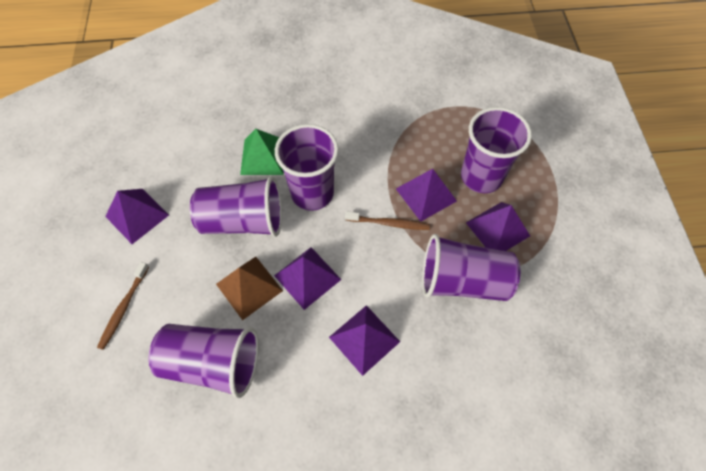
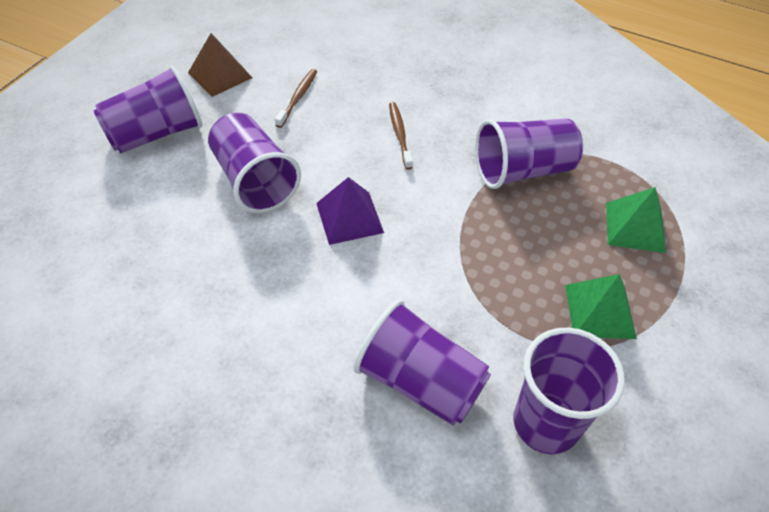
green pyramid: [240,129,284,175] = 1 -> [565,274,637,339] [606,187,666,253] = 2
purple pyramid: [105,189,169,244] [274,247,341,310] [329,305,400,376] [396,169,457,222] [466,202,530,251] = 5 -> [316,177,384,245] = 1

